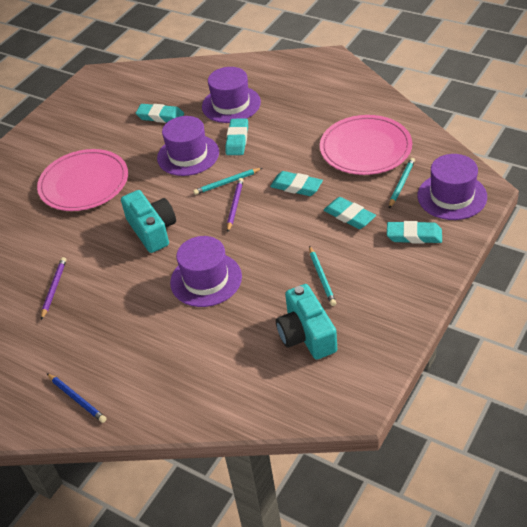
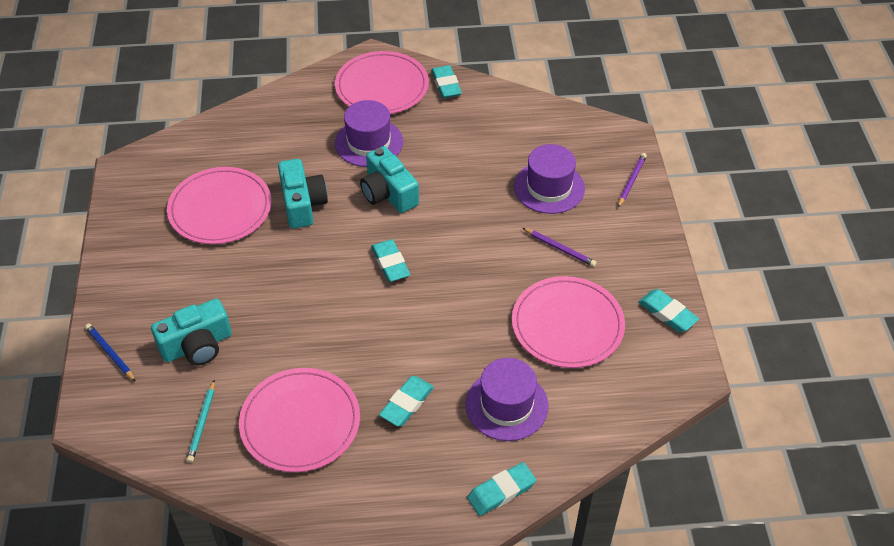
pink plate: [37,149,128,211] [320,115,412,175] = 2 -> [167,167,271,244] [239,368,360,472] [335,51,429,114] [512,276,625,368] = 4
purple hat: [157,116,219,176] [170,236,242,307] [202,67,261,123] [417,154,487,220] = 4 -> [335,100,403,167] [465,358,549,441] [514,144,585,214] = 3
turquoise camera: [121,190,176,253] [276,284,337,360] = 2 -> [151,299,232,365] [278,159,328,228] [360,146,419,213] = 3
turquoise pencil: [193,168,262,195] [309,246,336,306] [389,158,415,208] = 3 -> [186,380,215,463] = 1

